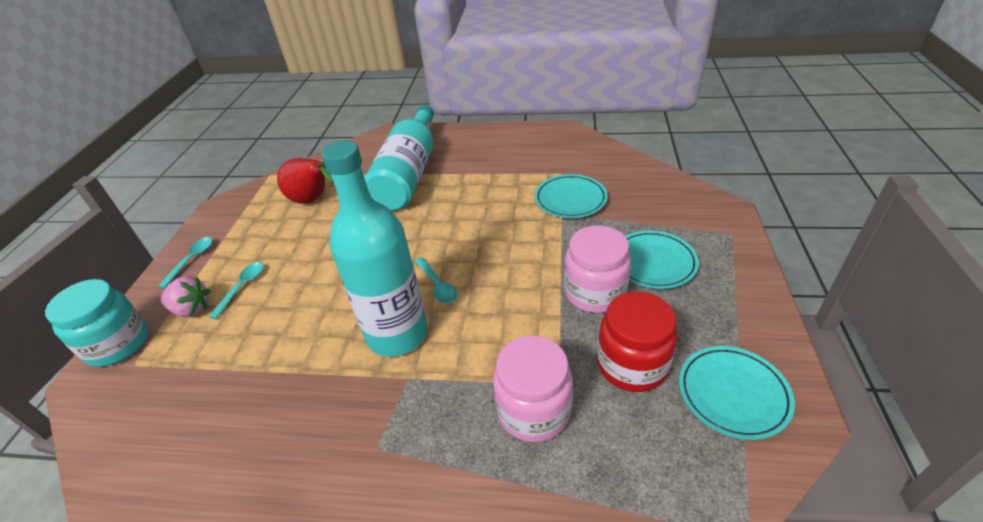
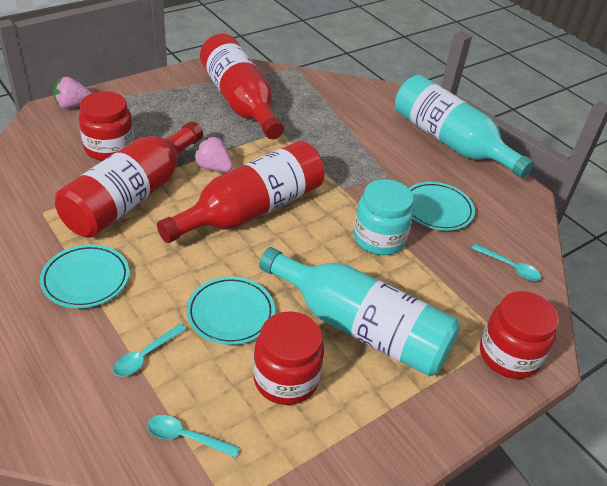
pink jar: [493,336,573,442] [564,225,631,313] = 2 -> none = 0
pink strawberry: [160,276,210,317] = 1 -> [54,77,92,109] [194,136,233,172] = 2
red bottle: none = 0 -> [55,121,203,238] [157,141,325,243] [200,34,284,139] = 3
red jar: [597,292,677,392] = 1 -> [79,91,134,161] [253,311,324,405] [480,291,559,379] = 3
red pear: [277,158,333,203] = 1 -> none = 0

